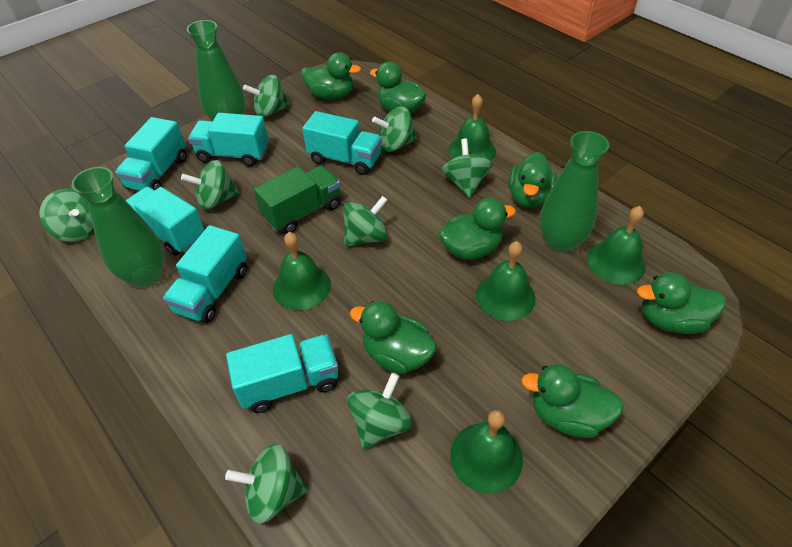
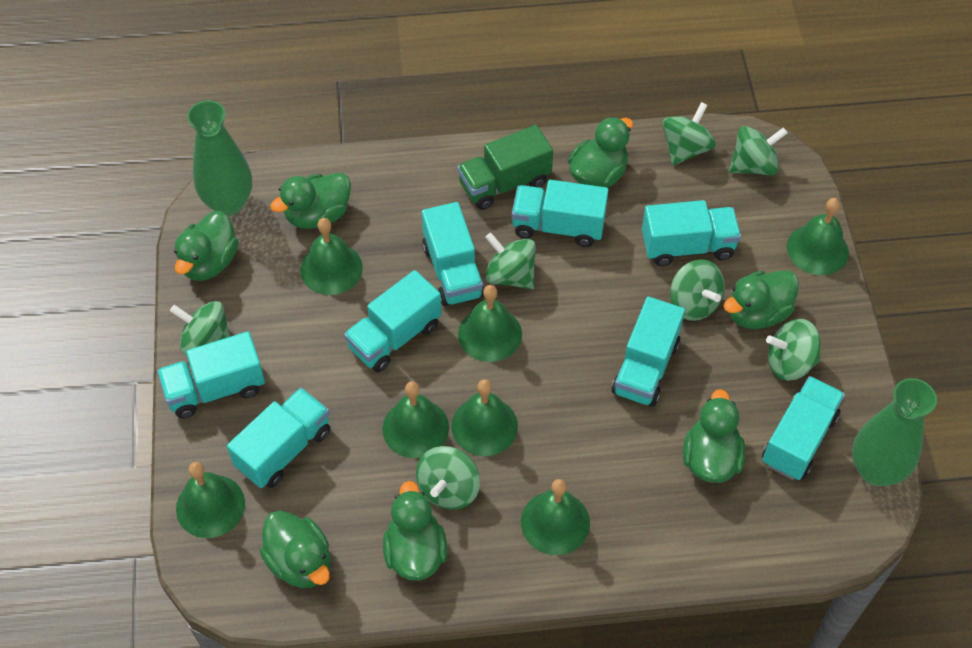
green bell: [273,232,331,310] [448,94,496,161] [450,410,523,494] [476,241,536,321] [587,206,646,285] = 5 -> [176,462,245,538] [300,218,363,295] [382,381,449,458] [451,379,518,456] [458,285,522,362] [521,479,590,555] [787,198,849,275] = 7
green spinning top: [39,189,94,242] [181,160,240,210] [225,444,308,524] [243,75,290,118] [343,196,388,247] [347,373,412,449] [372,107,417,152] [442,139,492,198] = 8 -> [170,301,230,355] [416,446,480,510] [485,233,536,289] [663,102,716,166] [670,259,725,321] [729,126,788,175] [766,319,821,381] = 7
green vase: [72,167,164,287] [187,20,245,121] [540,131,609,252] = 3 -> [187,100,252,215] [852,378,937,486] = 2
turquoise truck: [115,117,186,191] [125,186,205,256] [163,225,247,323] [188,113,269,167] [226,334,339,413] [302,111,382,175] = 6 -> [157,331,265,418] [227,388,331,488] [344,270,442,373] [422,202,485,306] [512,180,608,247] [612,297,685,407] [642,200,741,266] [762,376,845,480] = 8

